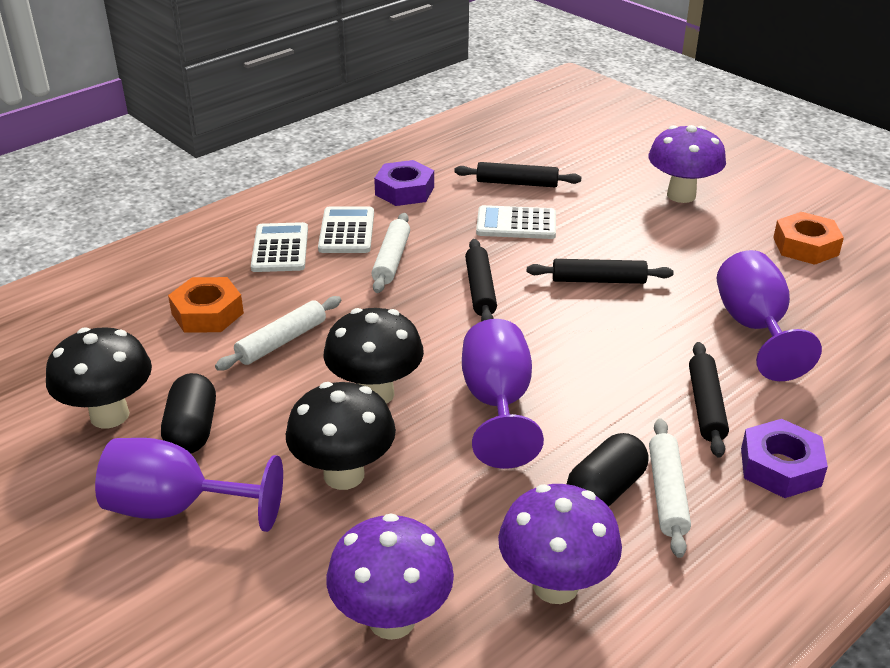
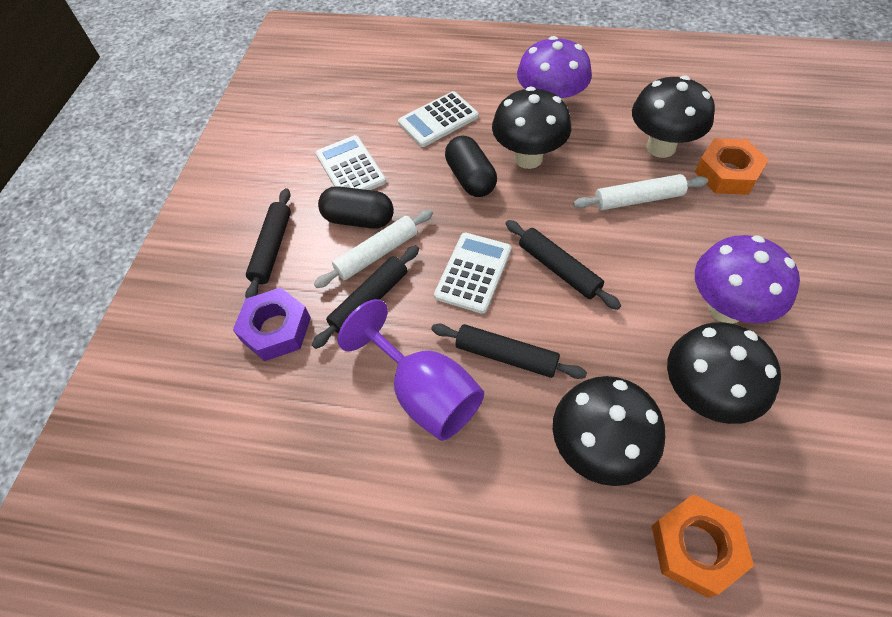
black mushroom: [46,327,152,428] [286,382,396,490] [323,308,424,404] = 3 -> [492,87,571,169] [553,376,665,486] [632,76,715,158] [667,322,781,424] = 4
purple goblet: [95,438,283,532] [462,319,544,469] [717,250,822,381] = 3 -> [337,299,484,441] = 1
purple mushroom: [326,513,454,640] [498,484,622,604] [648,125,726,203] = 3 -> [517,36,592,102] [695,235,800,324] = 2
purple nut: [374,160,434,206] [741,419,828,498] = 2 -> [233,287,311,361] = 1
white rolling pin: [215,296,341,371] [371,213,410,293] [649,418,691,558] = 3 -> [314,210,433,288] [573,174,708,210] = 2

